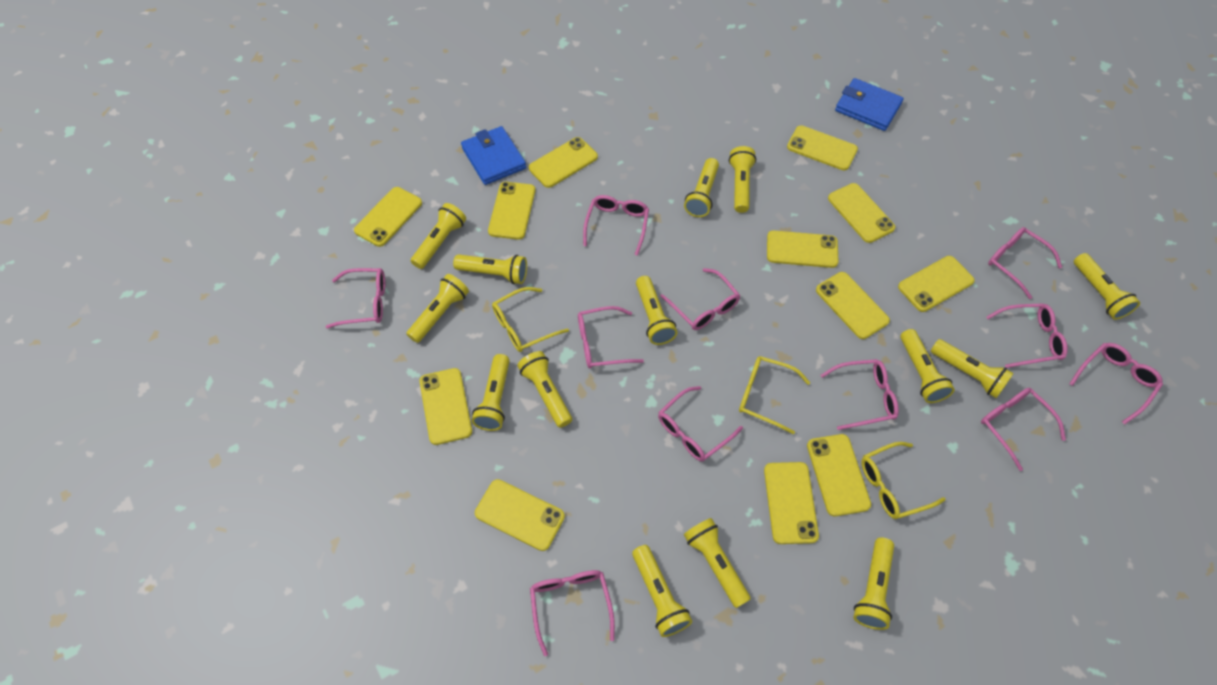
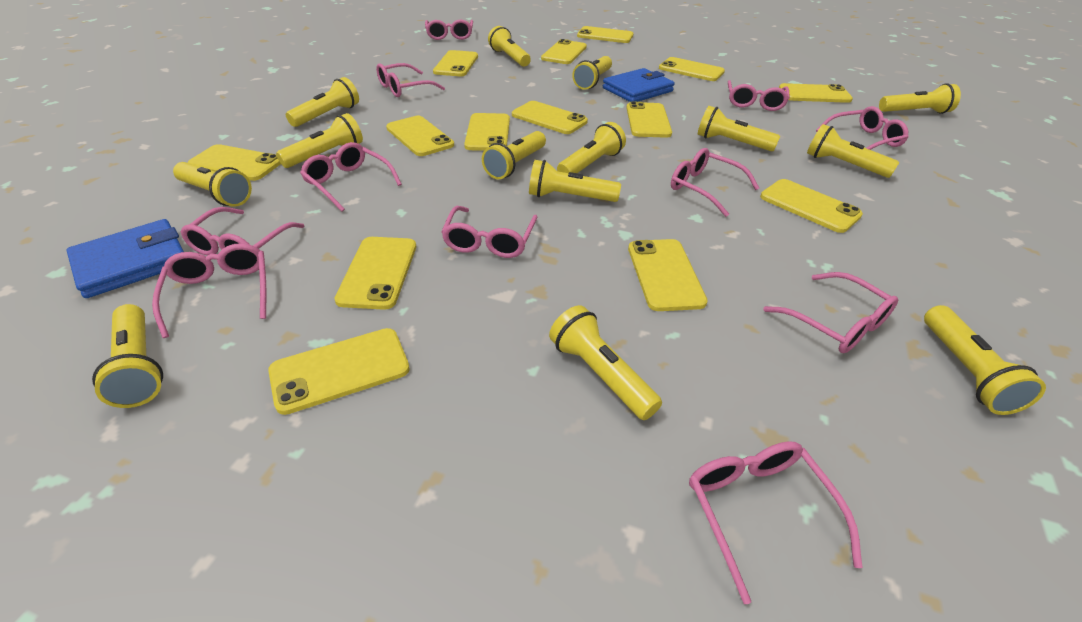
yellow glasses: [492,287,569,352] [739,356,810,434] [861,442,946,519] = 3 -> none = 0
yellow phone: [354,187,422,247] [420,368,472,445] [475,479,565,551] [488,182,535,240] [529,137,598,188] [764,462,819,544] [767,230,839,268] [787,125,858,170] [807,434,871,516] [816,272,890,339] [828,183,896,243] [898,256,975,312] = 12 -> [188,144,281,181] [268,328,410,415] [335,237,416,310] [386,116,454,156] [433,50,478,76] [464,113,510,151] [512,101,588,134] [541,39,587,64] [577,26,633,43] [626,102,672,138] [628,239,708,311] [659,57,725,81] [760,179,863,233] [779,83,853,103] = 14

